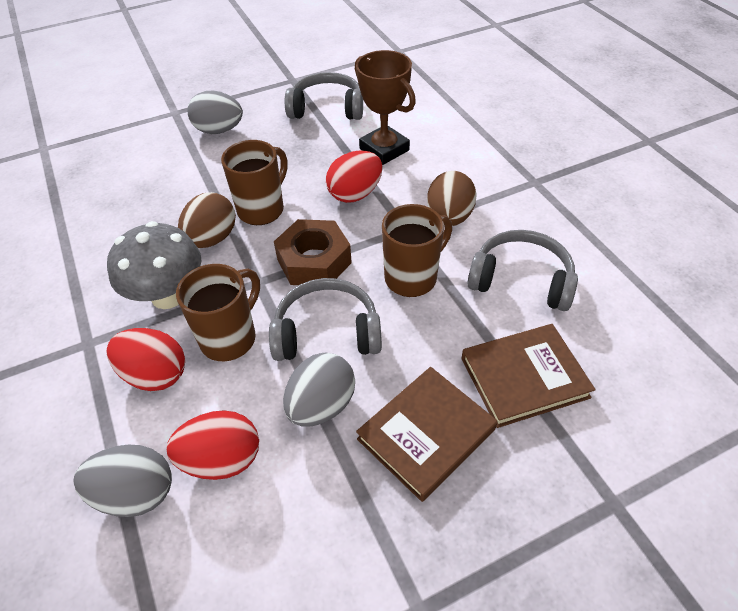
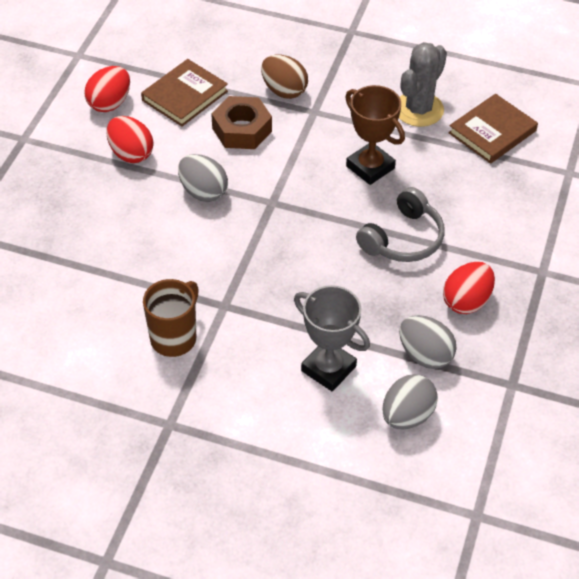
brown egg: [178,192,236,248] [427,171,477,226] = 2 -> [261,54,308,99] = 1
brown mug: [176,264,260,361] [221,140,288,225] [382,204,452,297] = 3 -> [143,279,199,357] = 1
grey cactus: none = 0 -> [399,42,447,127] = 1
grey headphones: [269,278,382,361] [285,72,363,120] [467,230,578,311] = 3 -> [356,187,445,262] = 1
grey mushroom: [107,221,201,309] = 1 -> none = 0
grey trophy: none = 0 -> [294,285,370,391] = 1

